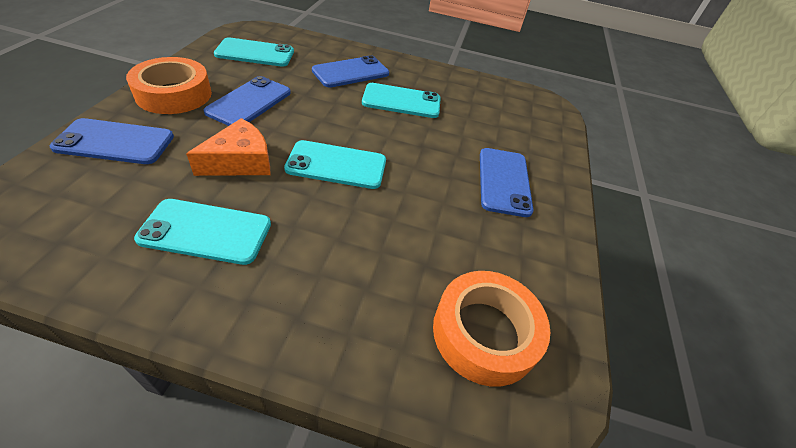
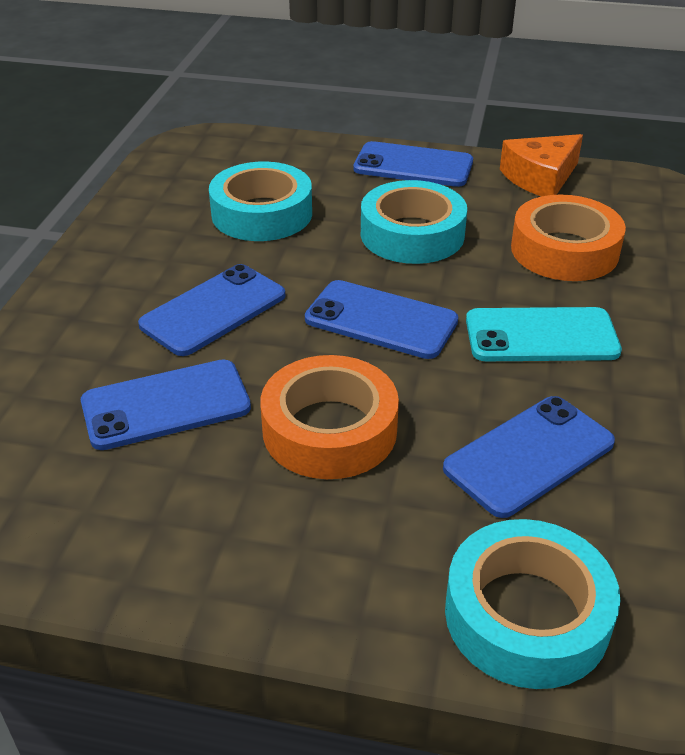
blue phone: [50,118,174,164] [204,76,291,126] [312,55,389,88] [480,148,533,217] = 4 -> [81,359,251,450] [138,264,285,356] [305,280,458,359] [353,141,473,187] [443,396,615,518] = 5
turquoise phone: [134,199,271,265] [214,37,294,67] [284,140,386,189] [362,83,441,118] = 4 -> [466,307,622,361] = 1
turquoise tape: none = 0 -> [209,162,312,241] [361,180,467,264] [445,519,620,689] = 3

